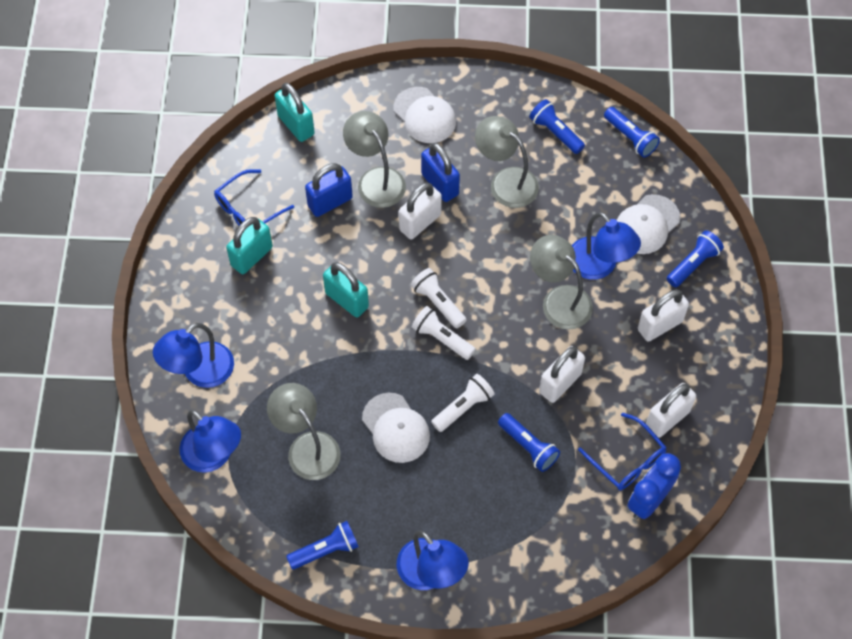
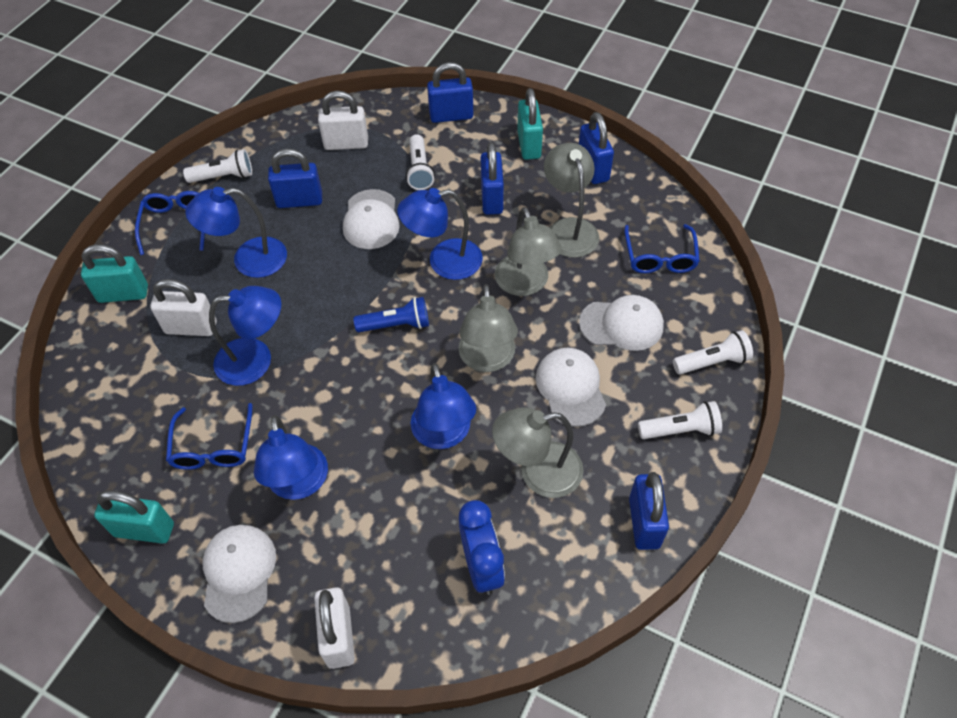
blue flashlight: [286,521,359,569] [498,413,560,472] [529,99,585,154] [604,107,660,158] [667,230,724,287] = 5 -> [353,297,429,332] = 1
blue glasses: [214,169,294,226] [578,412,667,490] = 2 -> [135,191,205,255] [166,403,253,470] [624,224,700,273] = 3
blue lamp: [153,323,234,388] [179,410,241,473] [397,531,469,590] [572,212,641,280] = 4 -> [185,187,287,278] [209,286,281,386] [254,415,328,500] [397,188,483,280] [410,363,476,449] = 5
blue padlock: [305,163,353,217] [421,143,460,202] = 2 -> [268,149,322,208] [427,62,473,123] [481,142,504,215] [579,112,614,184] [629,472,669,550] = 5
white cap: [362,393,430,463] [393,87,456,143] [617,194,680,254] = 3 -> [202,525,276,623] [343,189,400,249] [536,348,606,427] [579,295,664,351] = 4
white flashlight: [411,268,467,328] [412,306,476,360] [431,374,495,432] = 3 -> [183,149,252,183] [406,134,435,190] [638,401,722,439] [673,330,753,374] = 4
white padlock: [399,183,442,239] [539,346,585,403] [638,289,689,342] [646,383,696,438] = 4 -> [150,279,217,336] [314,587,355,669] [318,91,368,150] = 3

